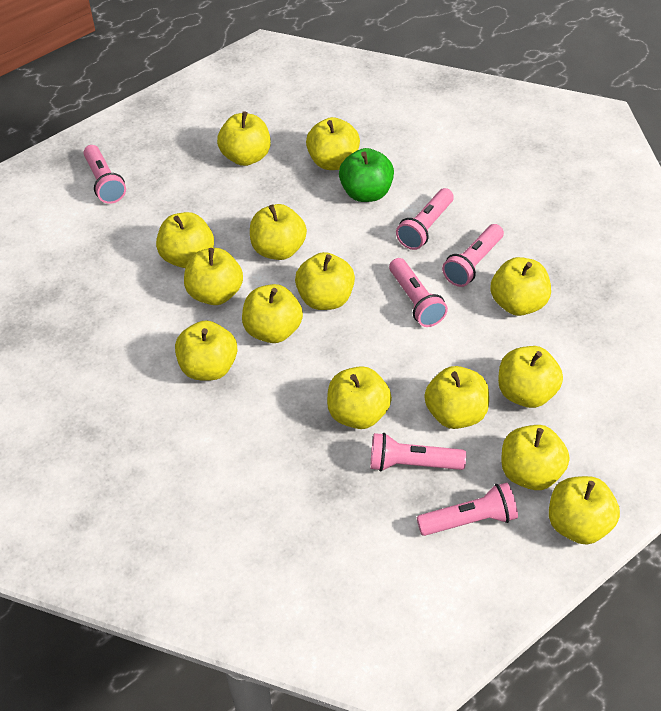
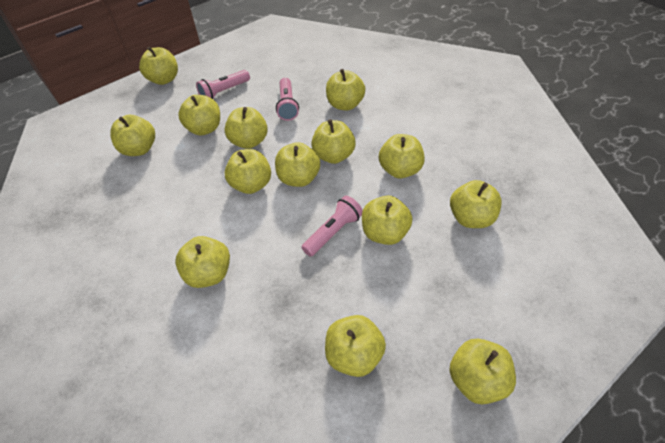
green apple: [339,148,394,202] = 1 -> none = 0
pink flashlight: [83,145,126,204] [370,433,466,471] [389,258,448,327] [396,188,454,250] [417,483,518,536] [442,224,504,287] = 6 -> [196,70,250,99] [276,78,299,121] [302,196,363,257] = 3

